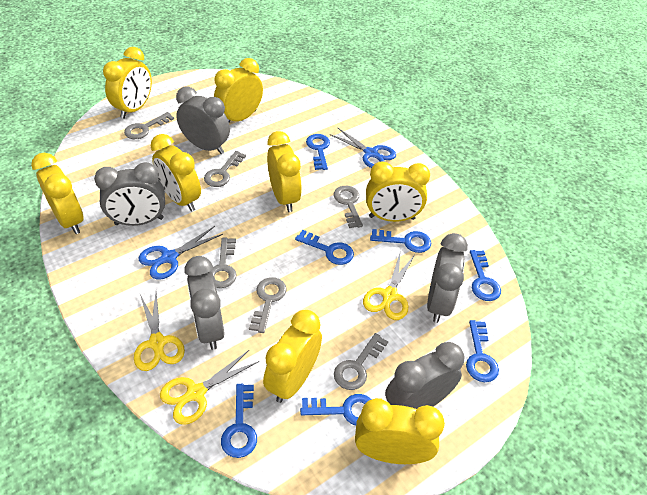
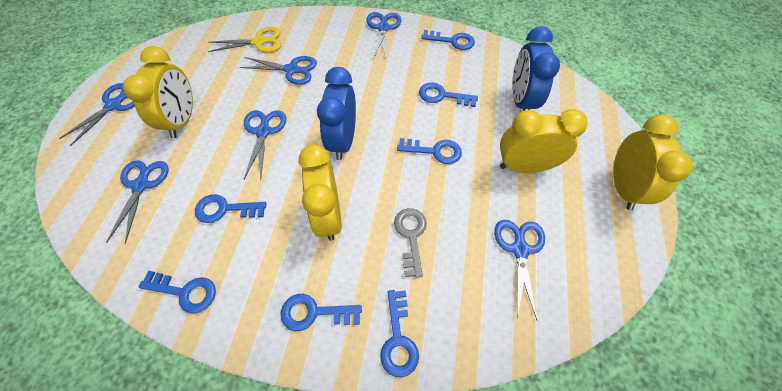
blue clock: none = 0 -> [317,67,356,160] [512,26,560,111] = 2
blue scissors: [139,226,223,280] [329,128,396,168] = 2 -> [59,83,135,146] [106,160,169,244] [240,56,317,85] [244,110,286,180] [366,12,402,59] [494,220,545,320] = 6
grey clock: [94,162,165,226] [176,86,230,154] [185,256,225,350] [385,342,465,409] [427,233,468,323] = 5 -> none = 0
grey key: [124,112,174,139] [204,151,246,187] [211,238,236,288] [249,277,287,333] [333,186,363,228] [334,333,388,390] = 6 -> [394,208,427,278] = 1
yellow clock: [31,153,84,234] [103,47,152,119] [151,134,201,211] [214,58,263,123] [263,310,322,403] [267,131,302,212] [355,398,445,464] [366,161,430,222] = 8 -> [123,46,193,138] [299,144,342,241] [500,109,588,173] [613,114,693,210] = 4
yellow scissors: [134,292,185,371] [160,350,259,425] [363,250,415,320] = 3 -> [208,27,281,53] = 1

